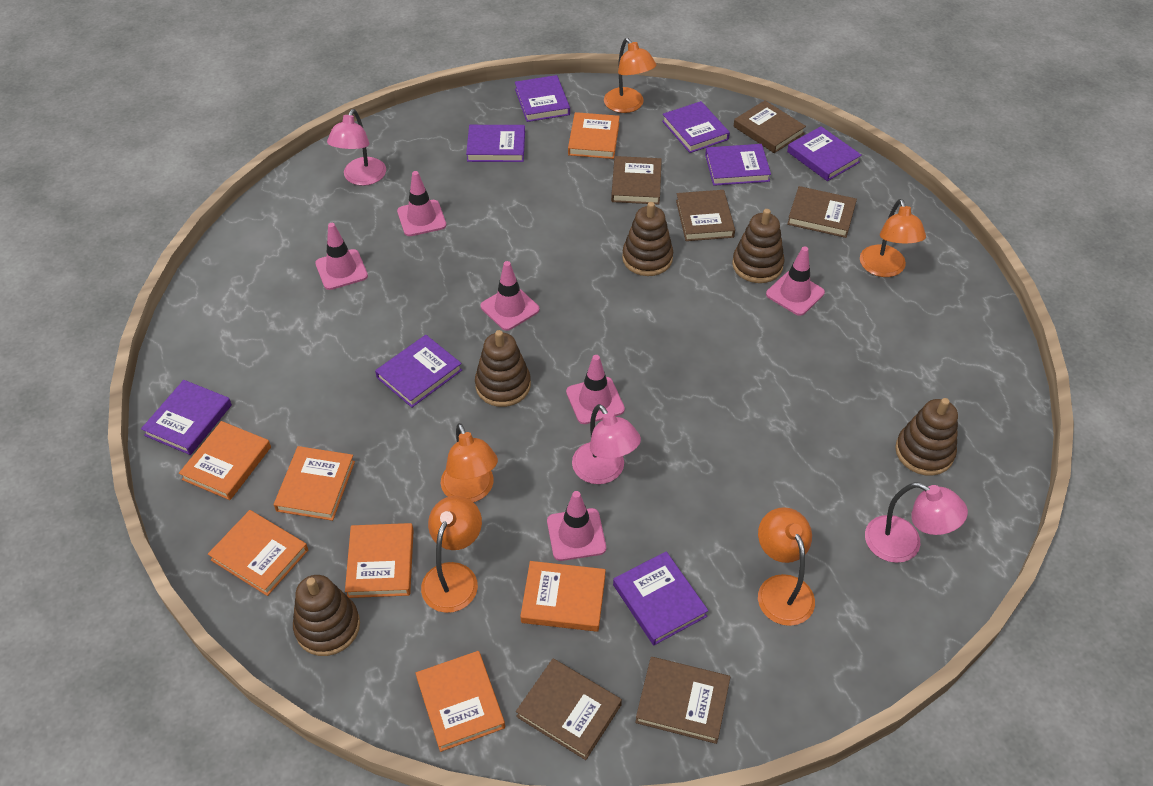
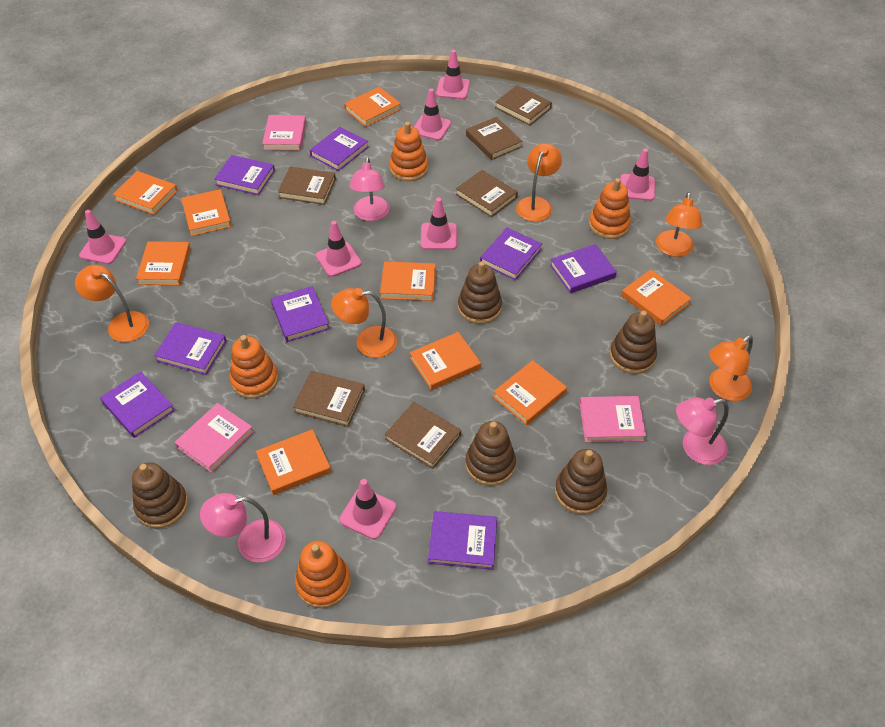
orange book: [179,421,271,500] [208,510,308,596] [274,446,355,521] [345,523,414,598] [415,651,505,752] [520,561,606,632] [568,112,620,159] = 7 -> [113,171,178,215] [136,241,191,285] [181,189,232,236] [256,429,331,495] [344,87,401,127] [380,261,436,301] [410,332,481,390] [493,360,567,425] [621,269,692,326] = 9
orange stacking toy: none = 0 -> [230,335,278,399] [295,541,351,608] [390,122,428,181] [589,178,631,239] = 4
pink book: none = 0 -> [174,403,253,473] [262,115,306,151] [580,396,646,442] = 3
pink traffic cone: [315,223,368,290] [397,171,446,236] [481,261,540,331] [547,491,606,561] [566,355,625,424] [766,246,825,316] = 6 -> [79,210,126,264] [316,221,361,277] [339,479,396,539] [414,89,451,140] [421,198,457,250] [436,50,470,99] [620,148,655,201] = 7

